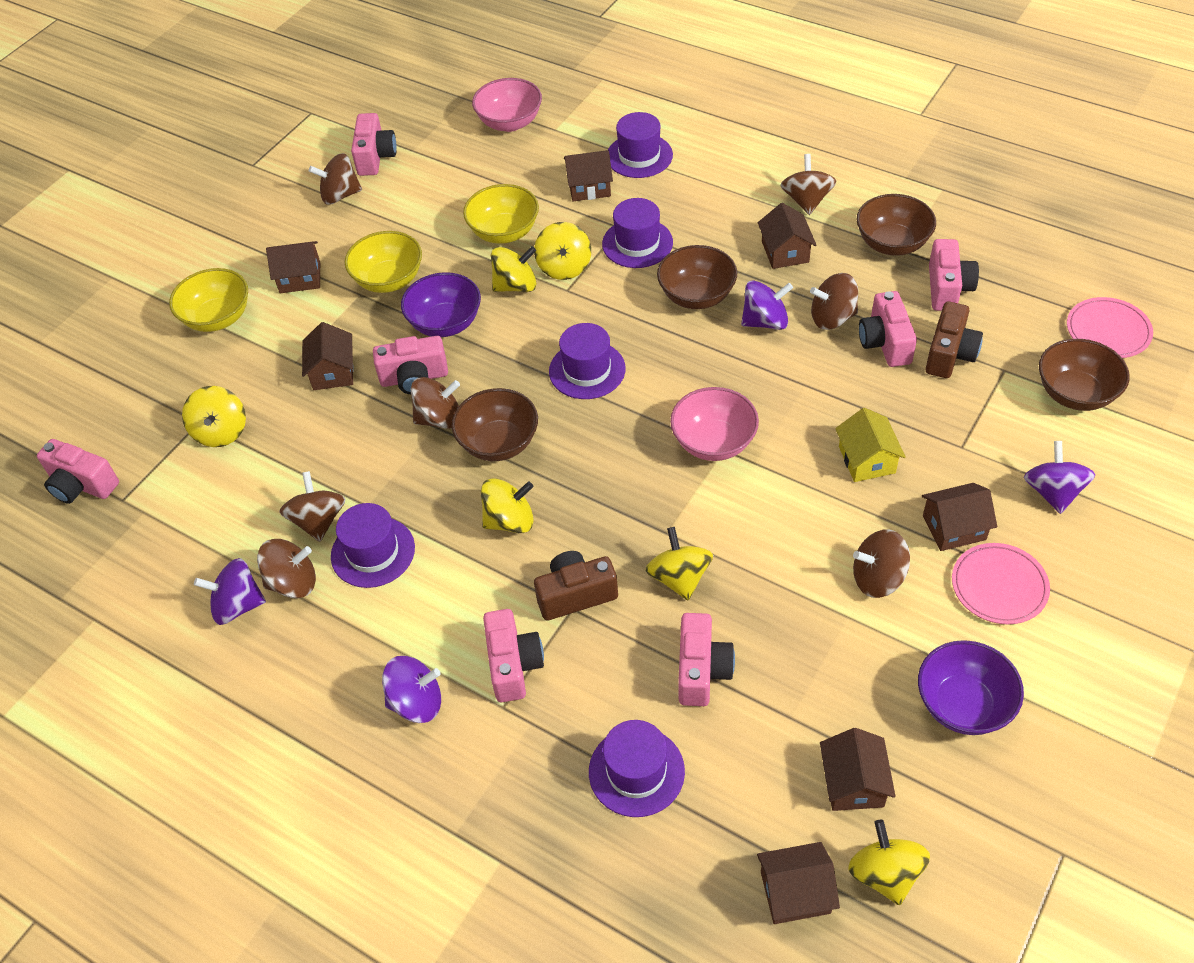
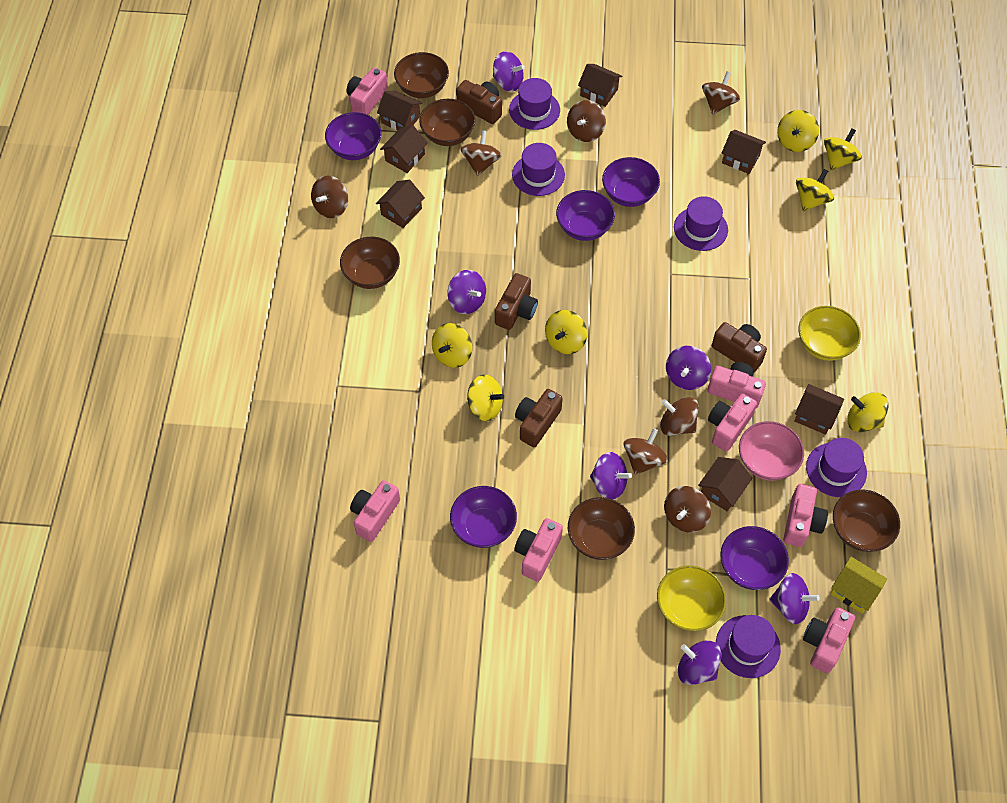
brown bowl: [452,388,538,461] [657,245,737,309] [857,194,936,256] [1039,339,1130,411] = 4 -> [340,237,400,289] [394,52,449,98] [419,99,475,146] [568,497,635,560] [833,490,900,552] = 5
brown camera: [534,551,618,621] [926,302,983,378] = 2 -> [456,80,502,124] [495,273,538,330] [515,389,563,447] [712,322,767,372] = 4
pink bowl: [472,78,542,132] [670,387,759,461] = 2 -> [739,421,804,481] = 1
pink plate: [952,543,1050,624] [1067,297,1153,358] = 2 -> none = 0
purple bowl: [401,272,481,337] [918,640,1024,735] = 2 -> [325,112,381,160] [450,486,517,548] [556,190,615,241] [602,157,660,207] [720,526,789,590] = 5
purple spinning top: [194,558,266,625] [382,656,441,723] [741,281,793,330] [1024,441,1095,514] = 4 -> [447,270,486,314] [493,51,525,92] [590,452,632,500] [666,346,711,390] [678,641,721,685] [769,573,820,624] = 6
yellow bowl: [169,268,248,332] [345,231,422,293] [463,184,539,244] = 3 -> [657,566,726,631] [799,306,861,361] = 2
yellow spinning top: [182,386,246,447] [481,478,534,533] [491,246,536,292] [534,222,591,280] [645,527,713,600] [848,820,930,905] = 6 -> [432,323,473,368] [467,374,504,421] [545,310,587,354] [777,110,819,152] [796,169,834,211] [824,129,862,170] [847,392,889,432] = 7

